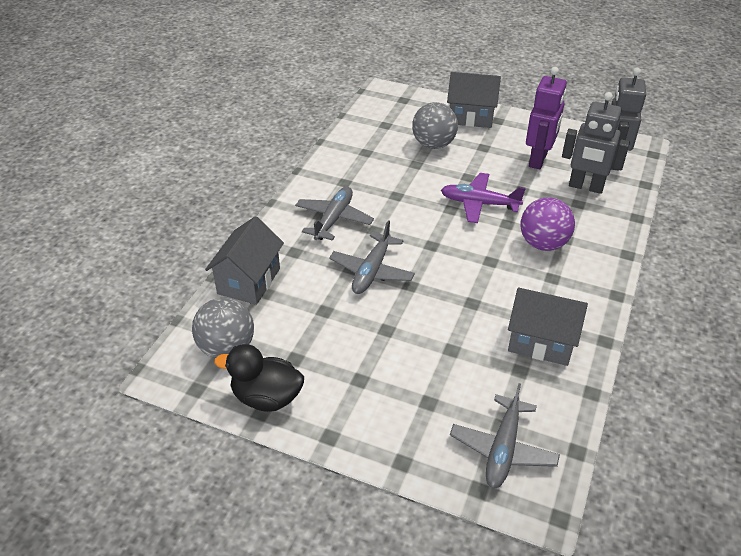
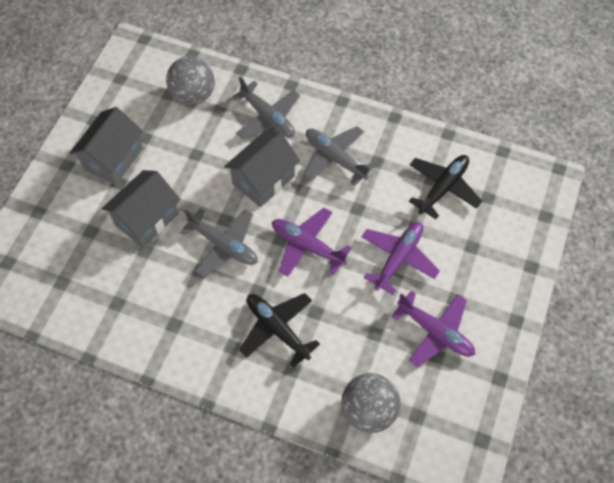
black duck: [214,344,304,412] = 1 -> none = 0
black plane: none = 0 -> [239,293,320,368] [409,155,482,219] = 2
grey robot: [562,92,630,194] [611,68,646,170] = 2 -> none = 0
purple ball: [520,197,575,251] = 1 -> none = 0
purple plane: [441,173,526,223] = 1 -> [272,208,352,277] [362,222,440,295] [391,290,475,367] = 3
purple robot: [526,67,567,169] = 1 -> none = 0

